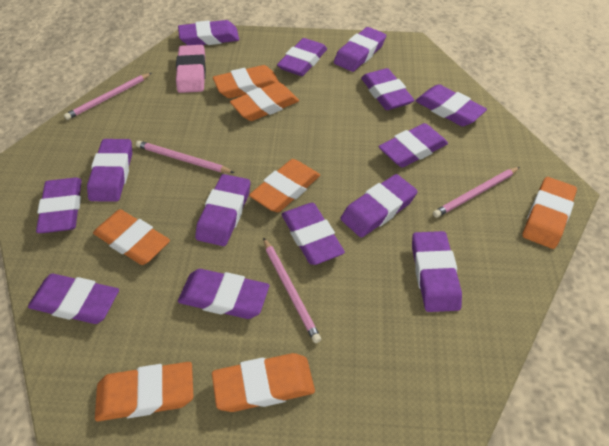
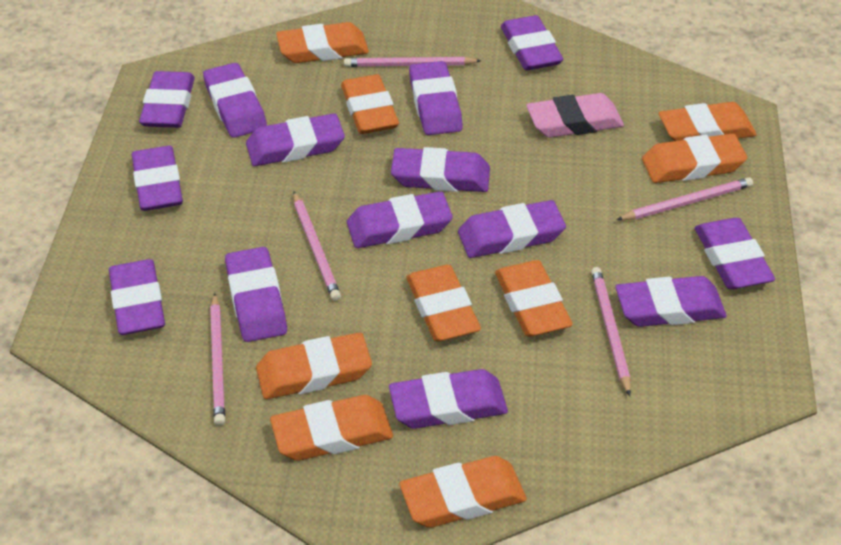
orange eraser: [93,209,170,265] [95,362,193,421] [212,353,315,412] [213,65,279,98] [230,82,299,121] [249,159,320,212] [522,177,577,249] = 7 -> [256,333,372,399] [270,395,393,461] [276,22,369,63] [341,74,399,134] [400,456,527,528] [406,265,481,342] [495,260,573,337] [642,134,747,183] [659,102,757,141] = 9
pink pencil: [64,73,152,120] [136,141,234,173] [263,237,321,343] [433,167,520,218] = 4 -> [210,293,225,426] [293,191,341,301] [344,57,481,67] [591,267,631,396] [616,177,753,220] = 5

